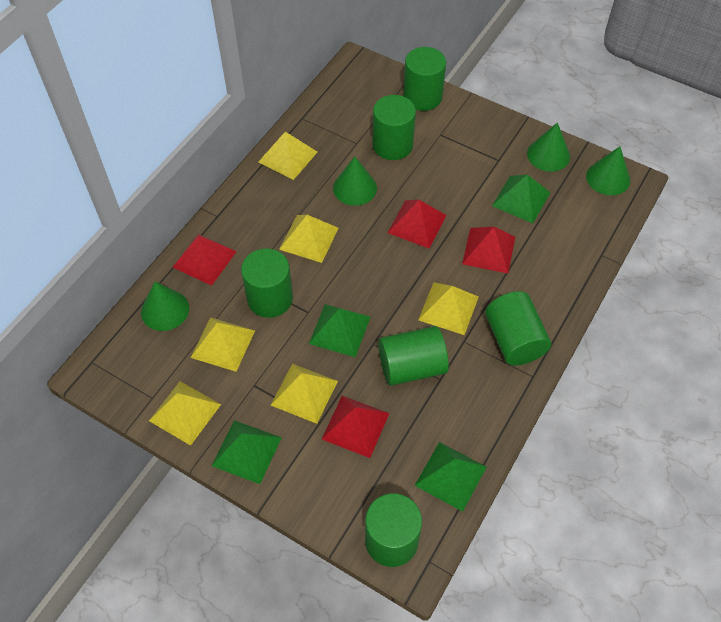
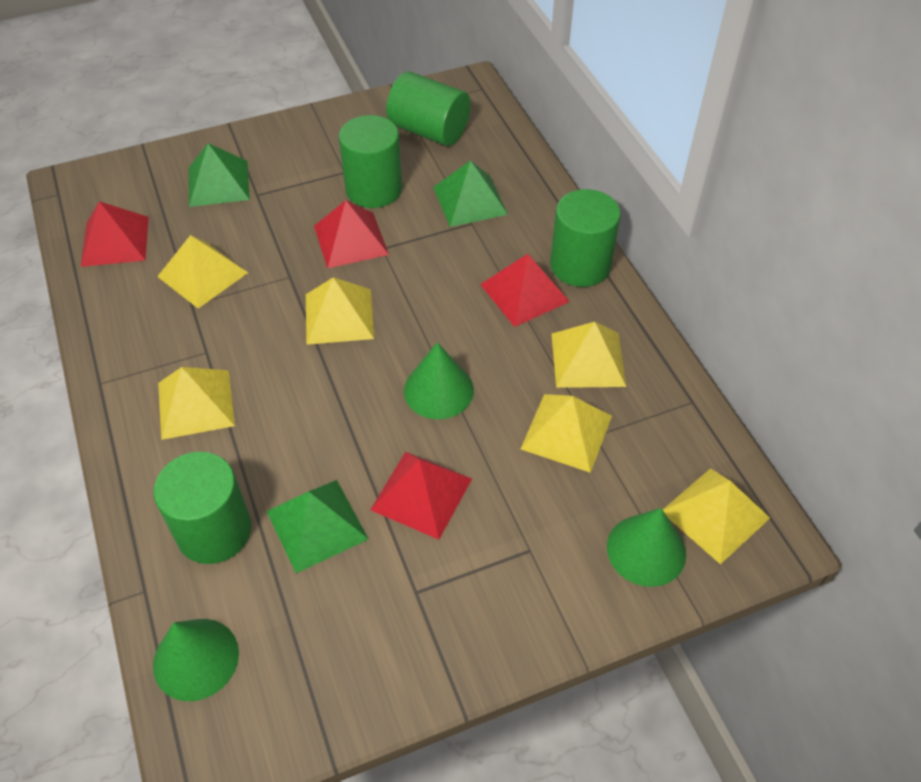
green cone: [141,282,189,331] [333,156,377,206] [527,122,570,172] [586,146,630,195] = 4 -> [153,619,239,701] [404,342,474,419] [607,508,686,587] = 3
green cylinder: [241,248,293,318] [365,493,422,567] [372,95,416,160] [378,326,449,386] [403,47,446,111] [485,291,551,365] = 6 -> [153,452,251,564] [339,115,402,208] [386,71,471,146] [550,189,621,287] = 4
green pyramid: [212,420,282,484] [309,304,370,357] [414,442,486,512] [492,174,551,223] = 4 -> [189,143,250,207] [266,480,368,573] [433,160,508,227] = 3

